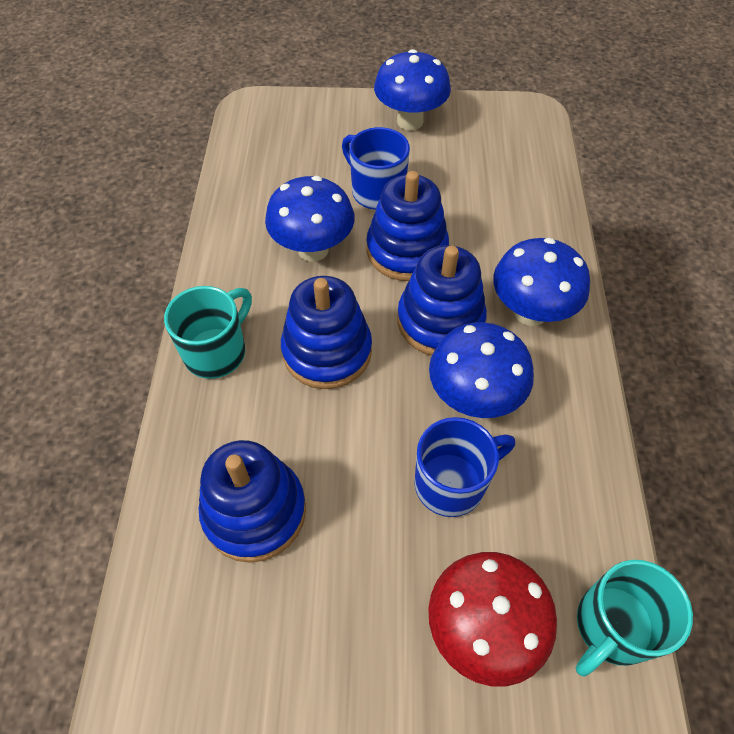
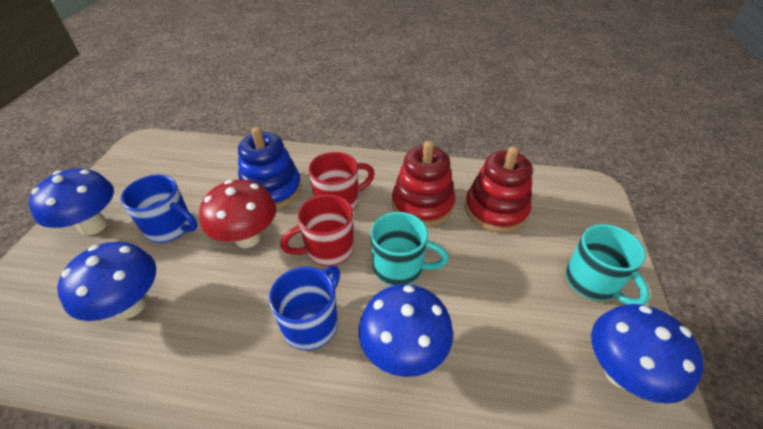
blue stacking toy: [199,440,306,563] [281,276,372,389] [366,171,449,281] [397,245,487,355] = 4 -> [238,127,302,209] = 1
red mug: none = 0 -> [280,194,354,266] [309,152,375,210] = 2
red stacking toy: none = 0 -> [392,141,455,227] [465,146,533,233] = 2

